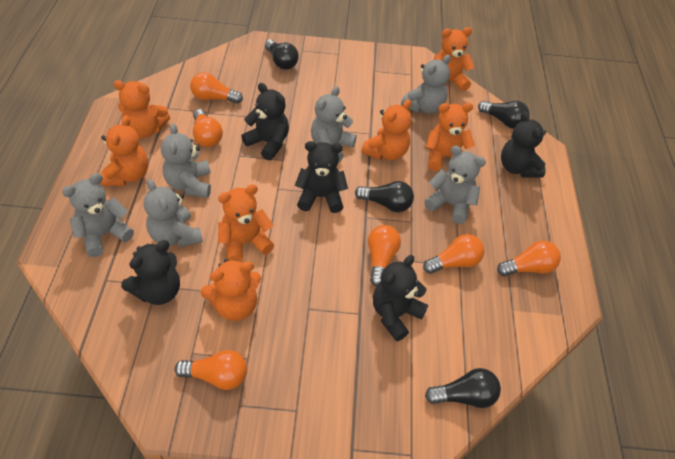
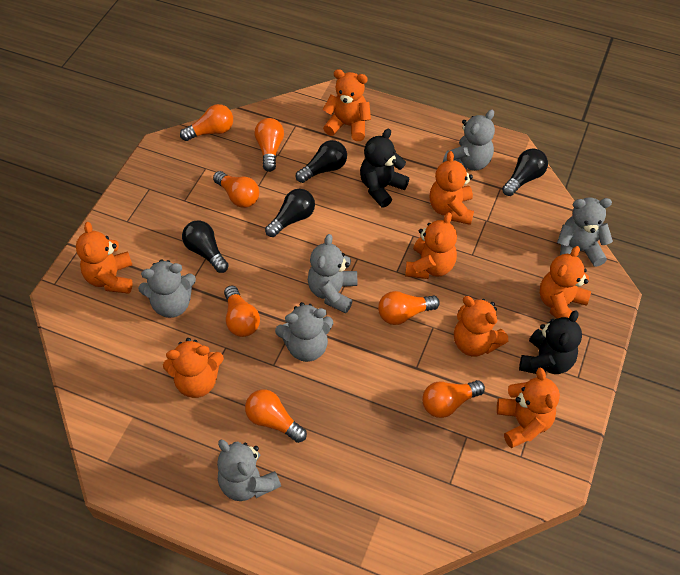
black teddy bear: [121,240,180,305] [241,83,289,161] [295,141,348,213] [373,255,428,341] [501,111,546,178] = 5 -> [360,129,409,208] [519,310,582,374] = 2
orange light bulb: [175,350,247,390] [190,72,243,104] [193,109,223,147] [368,225,401,286] [423,234,484,274] [497,241,561,276] = 6 -> [180,104,233,141] [213,171,259,208] [224,286,260,337] [245,389,307,443] [254,118,284,172] [378,291,440,325] [422,380,485,418] = 7
orange teddy bear: [100,115,148,186] [113,80,170,138] [201,259,261,321] [218,184,274,262] [361,99,412,160] [426,103,475,171] [434,27,475,91] = 7 -> [76,222,133,294] [163,338,224,398] [323,69,371,141] [405,212,457,279] [430,151,474,225] [454,296,508,356] [497,367,560,448] [540,246,591,321] = 8

